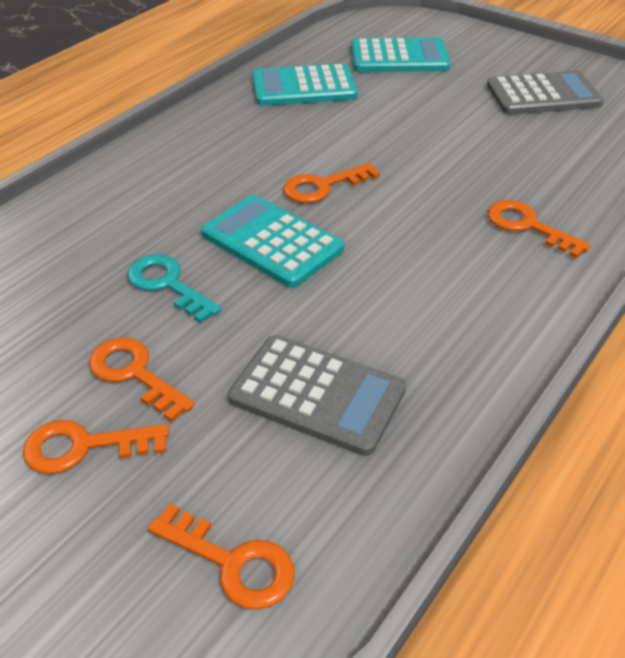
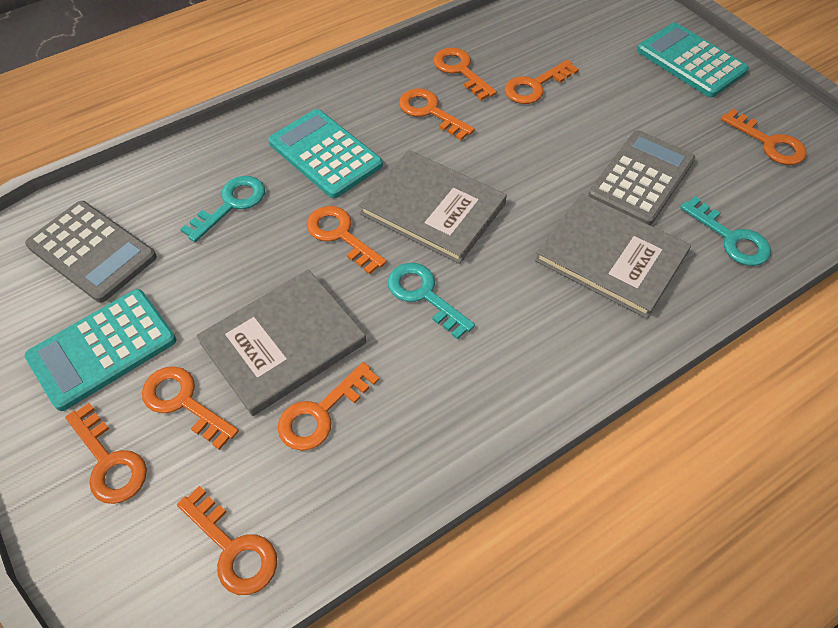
grey book: none = 0 -> [196,269,366,416] [359,150,507,264] [535,193,691,319] = 3
orange key: [23,420,169,474] [89,337,195,422] [148,503,295,609] [284,162,380,203] [488,200,591,258] = 5 -> [65,403,147,504] [142,366,239,450] [177,486,277,595] [278,362,379,451] [307,206,387,275] [399,89,475,140] [433,47,497,100] [505,60,579,104] [720,109,807,165] = 9
turquoise key: [128,254,221,323] = 1 -> [180,176,265,242] [388,263,475,340] [680,196,771,266] = 3

